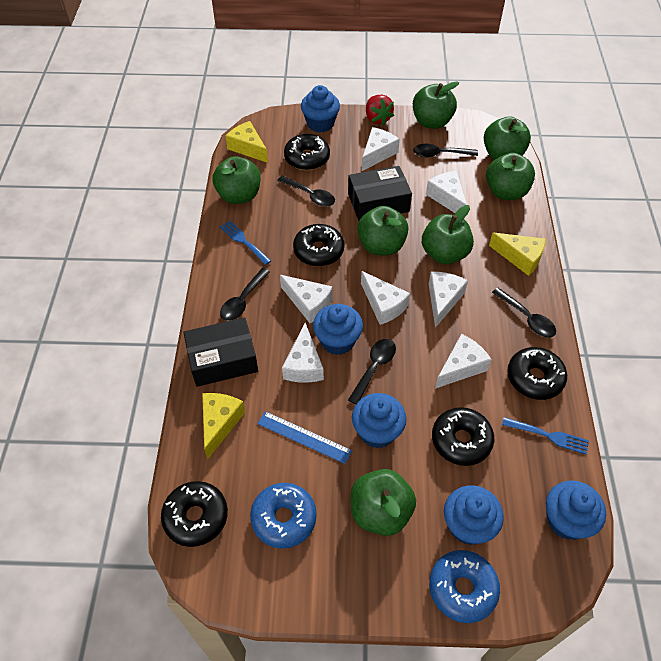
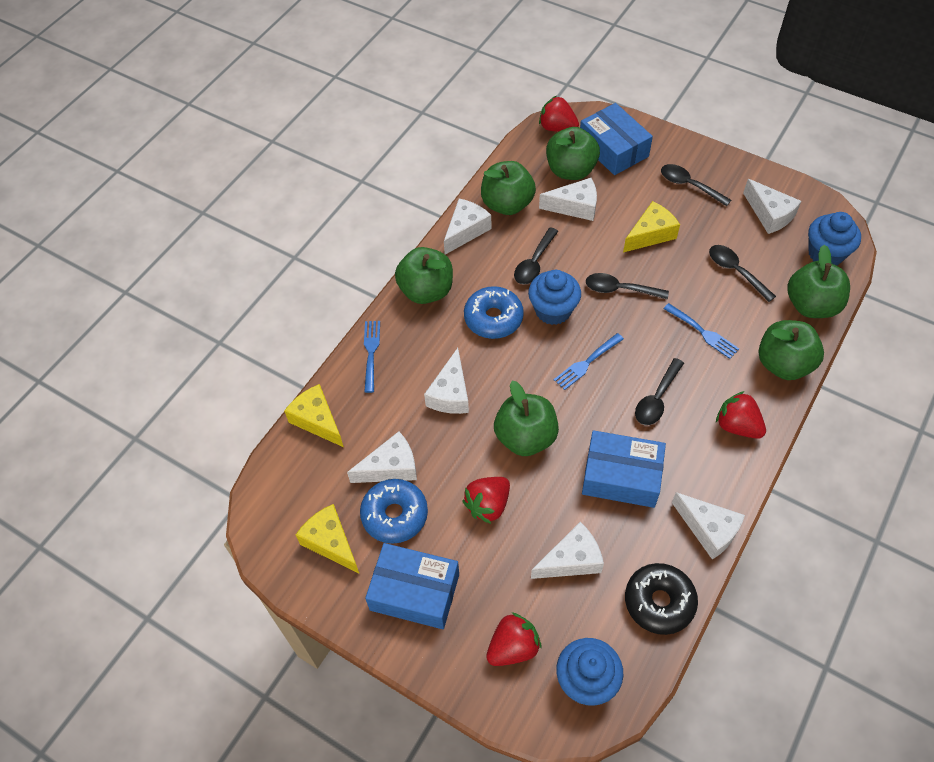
black box: [183,317,258,387] [348,166,412,221] = 2 -> none = 0
black donut: [161,481,228,547] [284,134,330,170] [293,224,344,267] [432,407,494,466] [507,347,567,400] = 5 -> [625,563,698,635] = 1
blue box: none = 0 -> [365,543,459,629] [580,103,653,175] [582,430,666,508] = 3
blue cupcake: [301,85,340,132] [313,304,363,355] [352,393,406,448] [444,485,504,545] [546,480,606,540] = 5 -> [528,270,581,325] [556,638,623,706] [808,212,861,265] = 3
blue fork: [220,220,271,265] [502,417,589,455] = 2 -> [364,321,380,393] [554,333,624,390] [664,303,739,359] = 3
blue ruler: [257,411,352,464] = 1 -> none = 0
green apple: [213,156,261,204] [351,469,416,536] [357,206,409,255] [413,81,459,129] [422,205,474,264] [484,116,531,160] [486,153,535,200] = 7 -> [395,247,453,304] [481,161,536,215] [494,381,559,456] [546,127,600,180] [759,320,824,380] [787,245,850,318] = 6
red strawberry: [366,95,394,125] = 1 -> [462,477,510,524] [486,612,542,666] [539,96,579,132] [716,391,766,439] = 4

